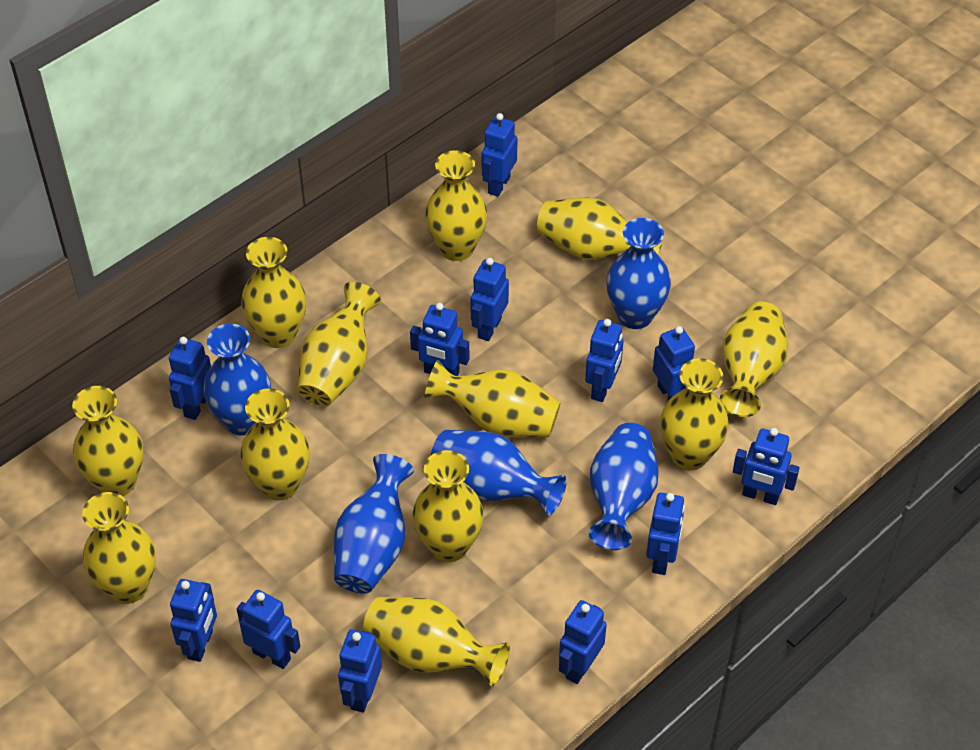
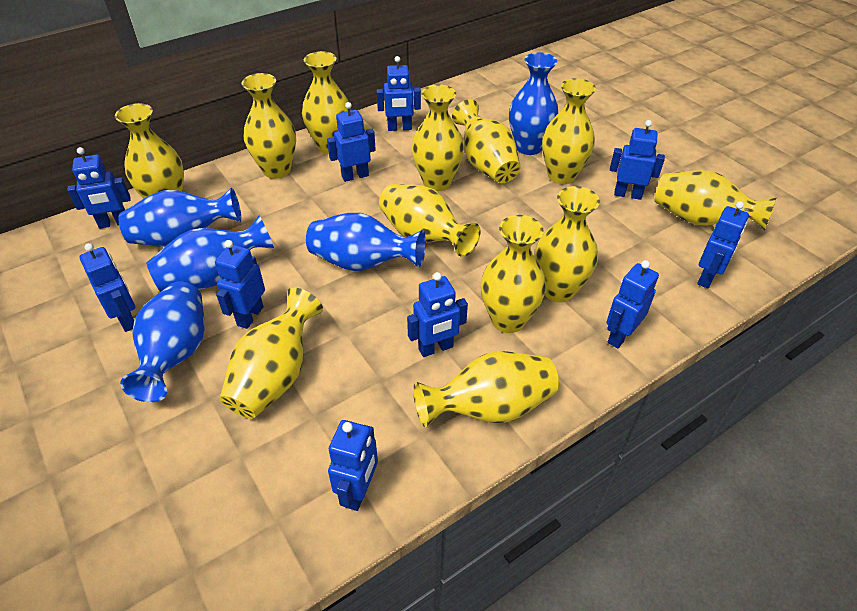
blue robot: [169,337,211,420] [170,579,217,662] [237,590,300,669] [338,629,382,713] [410,303,470,376] [470,258,509,341] [482,113,517,197] [559,600,607,684] [585,319,624,402] [646,492,685,575] [653,326,695,401] [733,428,800,505] = 12 -> [67,147,131,229] [79,243,135,332] [215,240,265,329] [327,102,376,182] [328,420,378,511] [377,56,421,131] [407,272,468,357] [606,260,659,348] [610,120,665,200] [697,201,749,288] = 10

